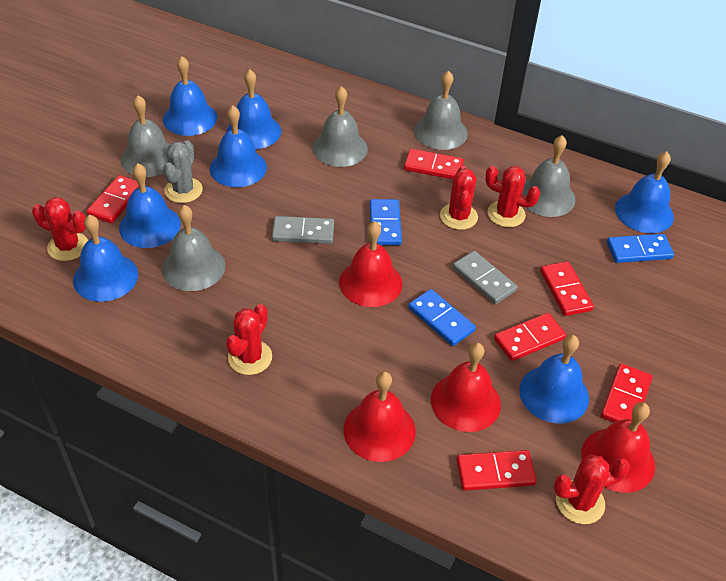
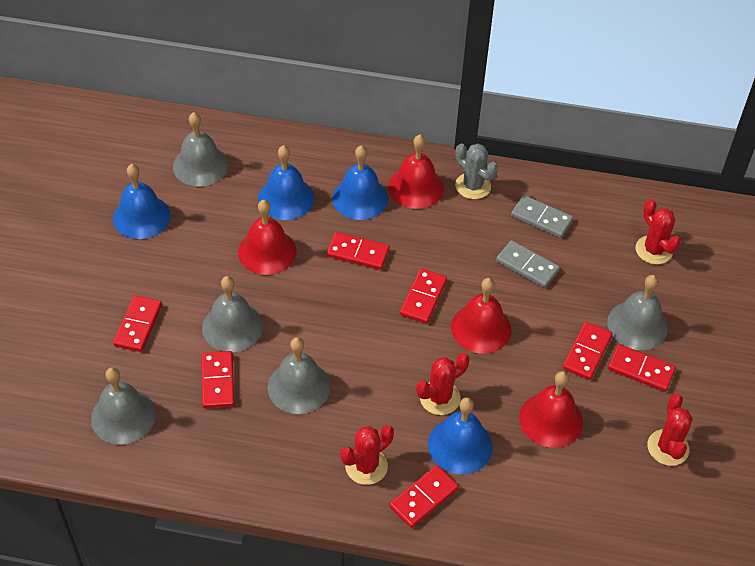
blue bell: [73,215,138,302] [119,163,181,248] [163,56,217,136] [210,105,267,187] [227,69,281,149] [519,335,589,424] [615,151,674,233] = 7 -> [113,164,171,239] [258,145,314,220] [332,145,388,220] [428,397,493,474] = 4
blue domino: [370,199,402,245] [408,289,476,346] [607,234,674,263] = 3 -> none = 0
red cactus: [32,197,88,261] [226,304,272,375] [440,166,478,230] [485,166,540,227] [554,455,630,524] = 5 -> [341,425,394,485] [417,353,469,415] [635,199,681,264] [647,393,693,466] = 4
red domino: [86,175,139,224] [404,149,464,179] [457,450,537,491] [494,313,566,361] [540,261,594,316] [601,363,652,422] = 6 -> [113,295,162,352] [201,351,234,408] [327,232,390,270] [390,465,459,528] [400,269,447,324] [562,322,612,380] [608,344,676,392] = 7

